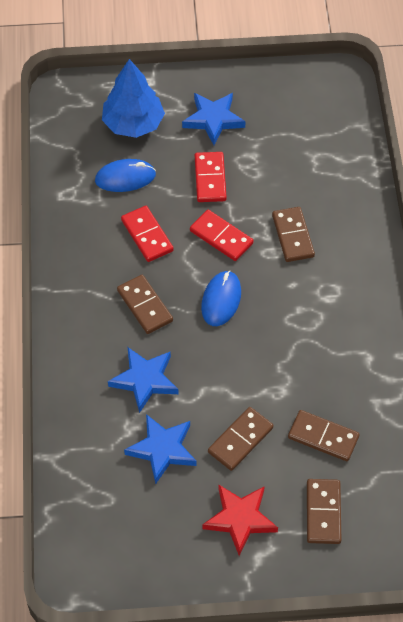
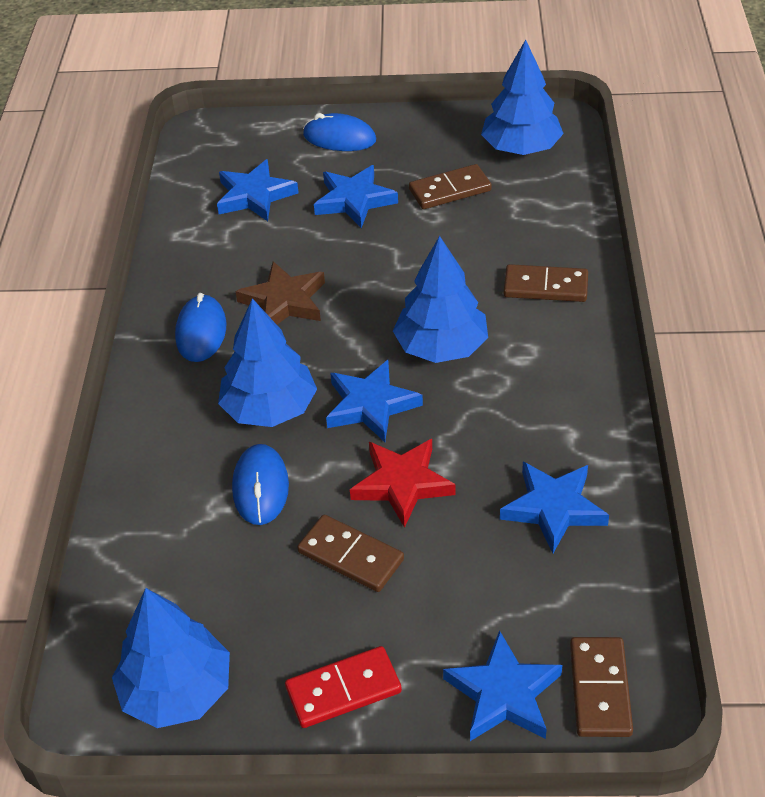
blue mouse: [95,159,156,192] [201,270,241,326] = 2 -> [175,293,226,362] [232,444,289,525] [303,113,376,151] = 3
blue star: [108,347,178,413] [124,414,197,484] [182,93,245,145] = 3 -> [217,159,299,221] [314,165,398,228] [326,360,423,442] [443,630,562,741] [500,462,609,553] = 5
blue tree: [102,59,165,138] = 1 -> [112,588,230,728] [218,298,317,427] [393,236,488,363] [481,40,564,155] = 4
brown domino: [117,275,173,334] [208,407,273,471] [272,207,315,262] [288,410,360,461] [307,479,341,544] = 5 -> [297,515,404,592] [409,164,492,209] [504,264,588,302] [570,637,633,737] = 4
brown star: none = 0 -> [235,261,325,324] = 1
red domino: [121,206,174,262] [190,210,253,261] [195,152,227,202] = 3 -> [285,646,402,728] = 1

